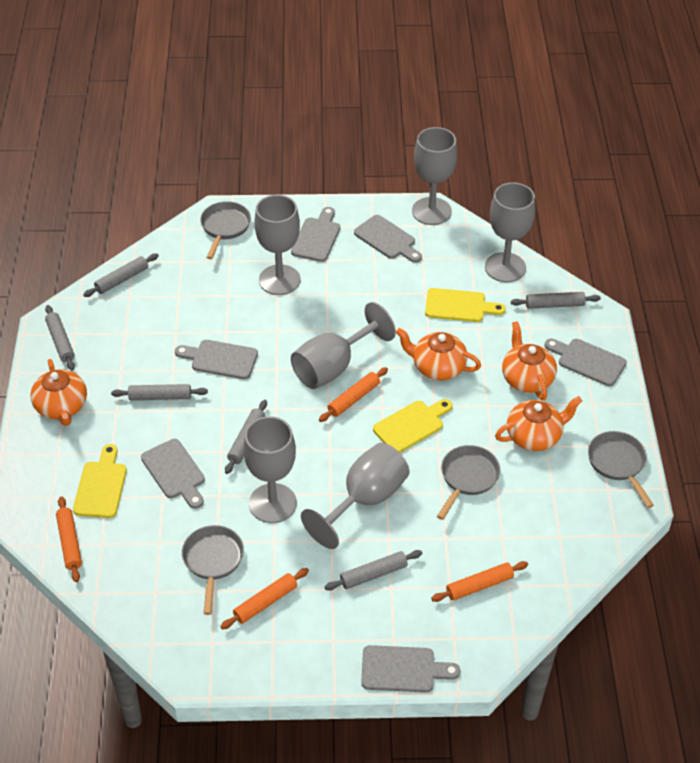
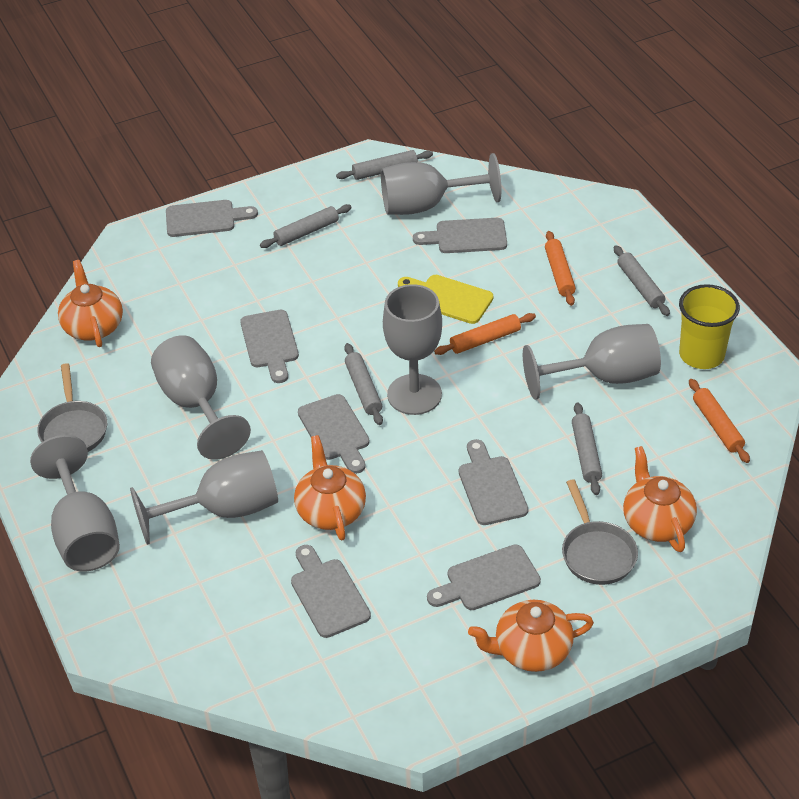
grey cutting board: [141,439,205,509] [175,340,258,379] [291,207,340,262] [354,215,422,263] [361,645,460,692] [544,339,627,386] = 6 -> [166,200,258,237] [240,310,299,383] [291,545,371,638] [298,394,370,474] [413,218,507,253] [427,545,541,610] [459,439,528,525] = 7
grey pan: [182,525,244,615] [200,201,251,259] [437,445,500,520] [588,431,654,508] = 4 -> [37,363,107,452] [562,479,638,585] = 2
grey rolling pin: [45,305,75,370] [83,253,159,297] [111,384,208,400] [225,400,267,474] [324,550,422,591] [511,292,601,309] = 6 -> [260,204,352,248] [336,150,433,180] [344,343,383,425] [572,402,602,495] [614,245,670,316] = 5
orange rolling pin: [56,496,82,582] [220,568,309,630] [319,367,388,422] [431,561,528,602] = 4 -> [434,313,536,355] [545,231,576,306] [689,379,750,463] = 3
yellow cup: none = 0 -> [679,284,740,369] = 1
yellow cutting board: [73,444,127,518] [373,399,452,453] [425,288,506,322] = 3 -> [398,275,493,324] = 1

